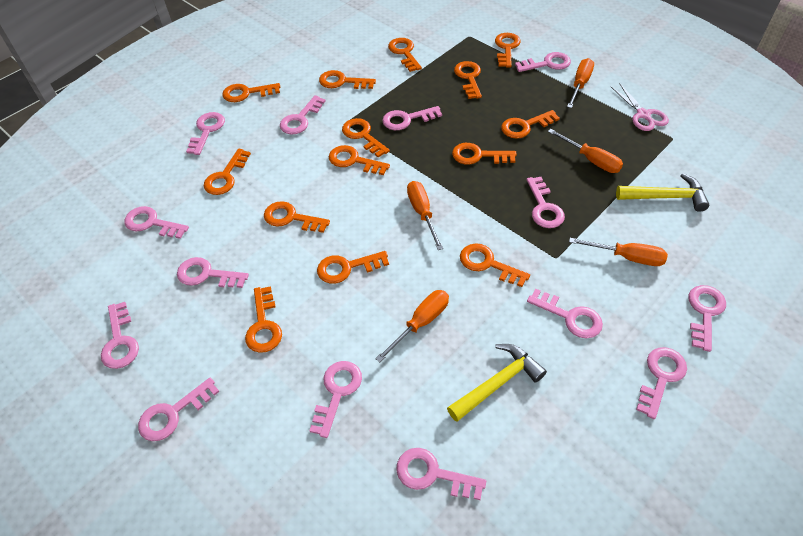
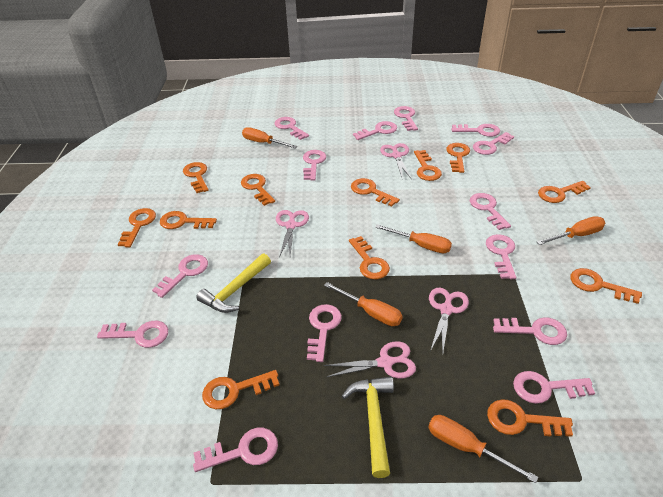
orange key: [204,149,251,195] [222,83,280,102] [245,286,282,353] [264,201,330,233] [317,251,389,284] [319,70,376,89] [329,145,390,175] [342,118,390,157] [388,38,422,72] [452,143,517,165] [454,61,482,99] [460,243,530,287] [495,33,521,68] [501,110,560,139] = 14 -> [117,208,156,247] [160,211,217,229] [183,162,208,193] [202,370,279,409] [241,174,275,206] [349,236,390,279] [351,178,400,207] [414,150,442,181] [446,143,470,173] [487,399,573,437] [538,181,591,203] [570,268,642,304] = 12
pink scissors: [610,83,669,131] = 1 -> [276,210,309,258] [324,341,416,378] [380,143,411,180] [429,288,469,351] = 4

